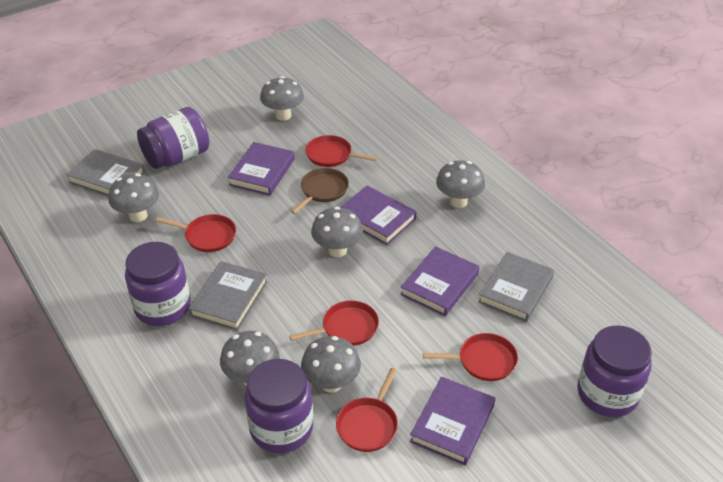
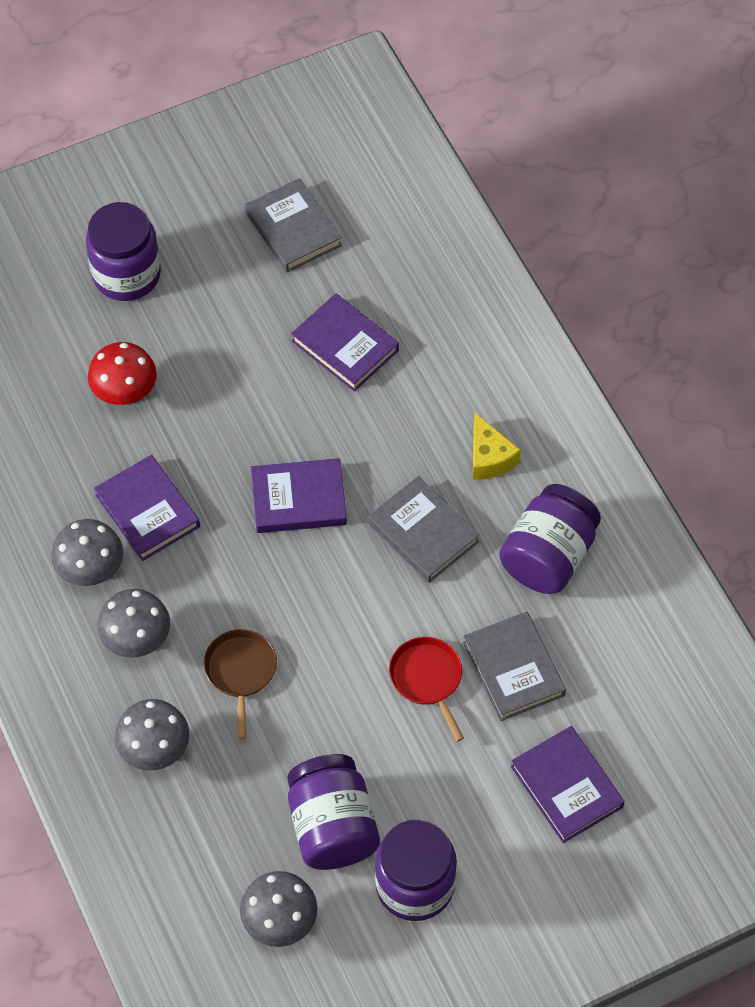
grey mushroom: [108,173,159,222] [220,331,280,386] [260,76,304,121] [301,336,361,393] [311,207,363,257] [436,160,485,208] = 6 -> [51,519,123,586] [97,589,170,658] [115,699,189,770] [240,871,317,947] = 4
red mushroom: none = 0 -> [88,342,157,405] = 1
red pan: [156,214,236,252] [289,301,379,346] [306,135,378,167] [336,368,398,452] [423,333,518,381] = 5 -> [389,637,464,741] = 1
yellow cheese: none = 0 -> [473,413,521,480] = 1

